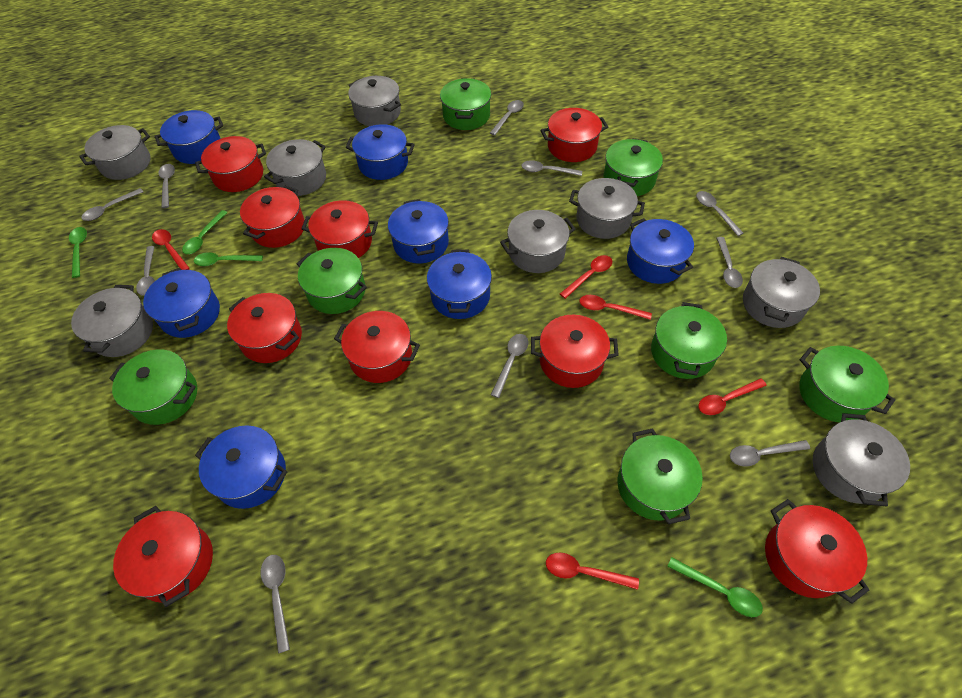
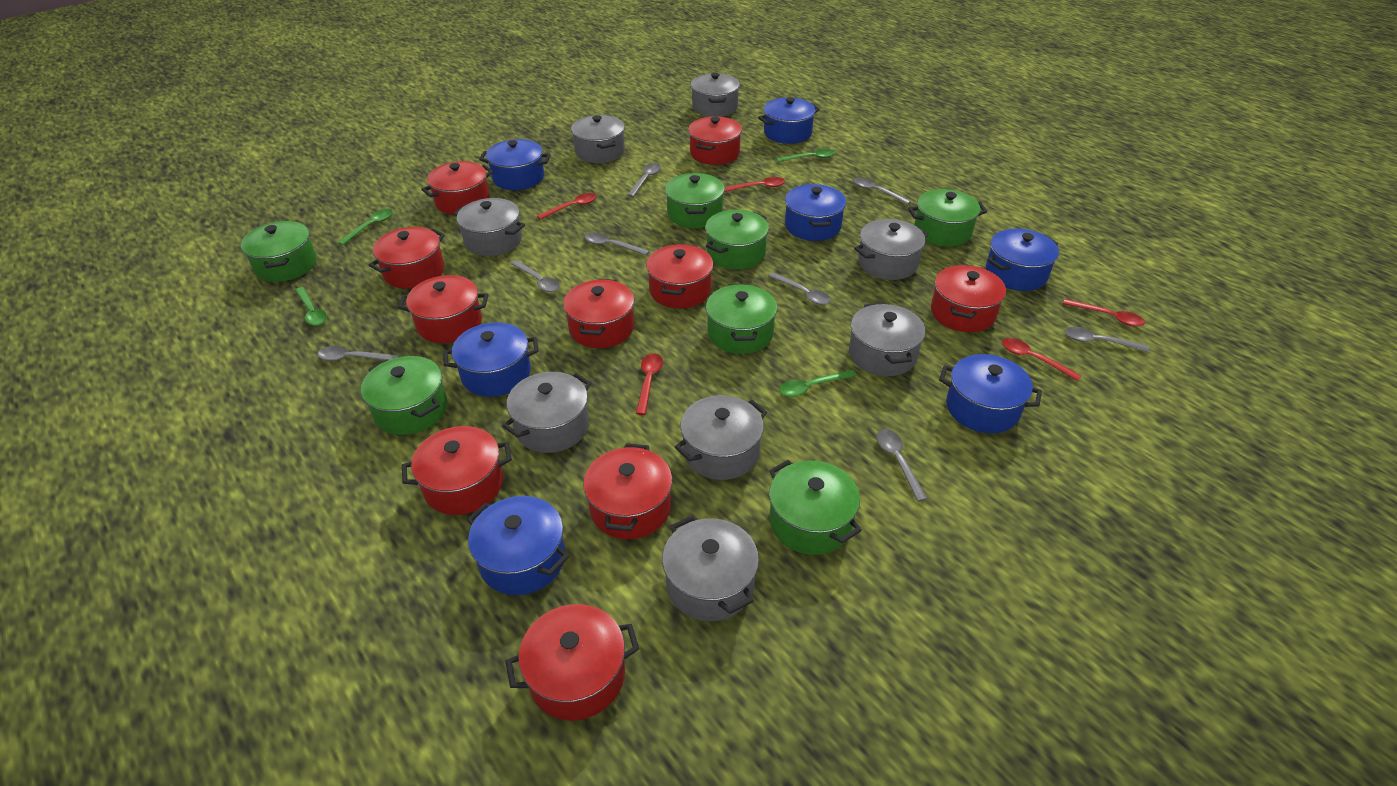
grey spoon: [81,188,144,221] [136,246,155,295] [158,164,175,208] [261,555,290,654] [490,100,524,136] [491,334,528,398] [521,160,582,176] [696,191,743,236] [717,237,743,288] [730,440,810,467] = 10 -> [318,346,400,361] [511,260,560,292] [585,232,649,255] [627,163,661,197] [769,272,831,305] [854,177,911,205] [877,429,928,502] [1065,327,1149,352] = 8
red pot: [113,506,213,607] [195,136,266,192] [227,293,302,363] [240,185,305,248] [301,200,378,258] [334,311,420,383] [531,315,619,388] [541,108,608,162] [765,499,870,604] = 9 -> [369,227,445,289] [398,275,489,343] [402,426,512,515] [421,161,493,215] [506,604,639,721] [563,279,634,348] [583,444,672,539] [646,244,714,309] [688,116,742,165] [931,265,1006,332] = 10

